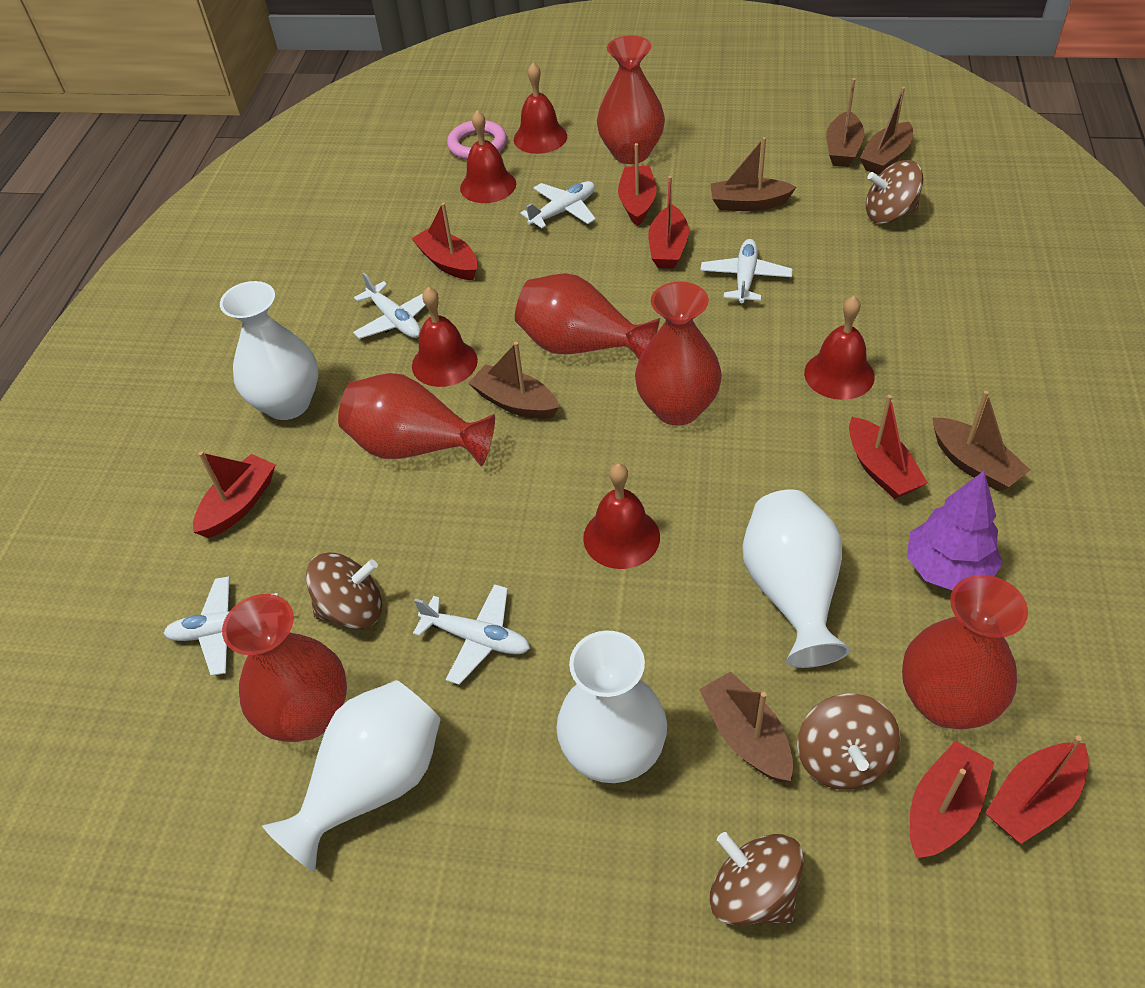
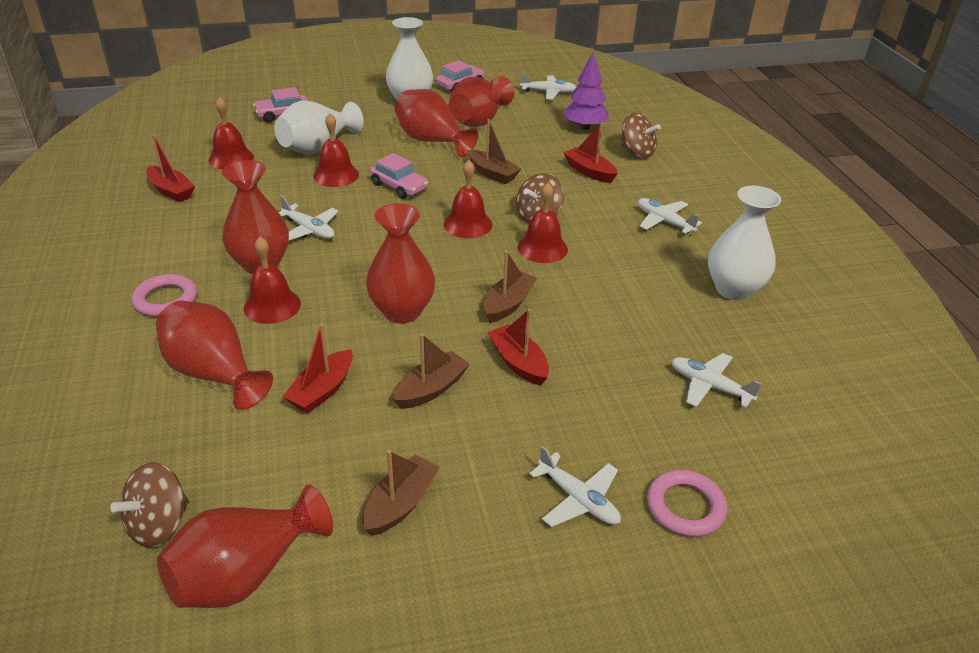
brown boat: [469,342,559,419] [699,672,793,782] [710,137,796,211] [826,78,865,167] [860,87,913,175] [933,391,1030,492] = 6 -> [363,450,440,536] [393,333,470,409] [468,119,521,184] [484,251,537,323] = 4
brown spinning top: [306,553,382,629] [710,832,804,925] [797,694,900,790] [866,160,923,224] = 4 -> [110,462,189,547] [516,173,564,224] [620,113,661,158] = 3
pink car: none = 0 -> [253,87,308,123] [370,153,428,199] [436,60,484,91] = 3
pink ring: [447,120,507,160] = 1 -> [132,274,197,317] [647,470,727,537] = 2
red boat: [193,451,276,538] [411,203,477,280] [618,143,657,226] [648,176,689,269] [849,395,928,499] [909,740,994,858] [985,735,1089,844] = 7 -> [146,134,195,202] [282,323,353,413] [487,309,549,386] [564,123,618,183] = 4
white vase: [220,281,319,420] [262,680,441,872] [556,631,667,783] [742,490,851,668] = 4 -> [274,100,363,154] [386,17,433,100] [708,186,781,301] = 3

